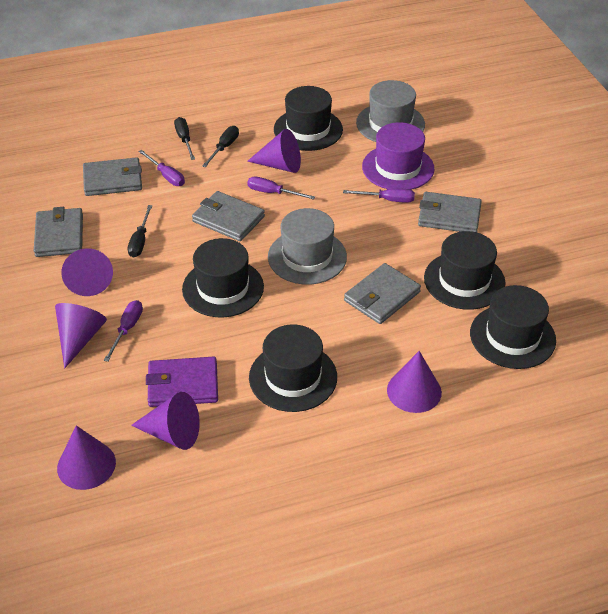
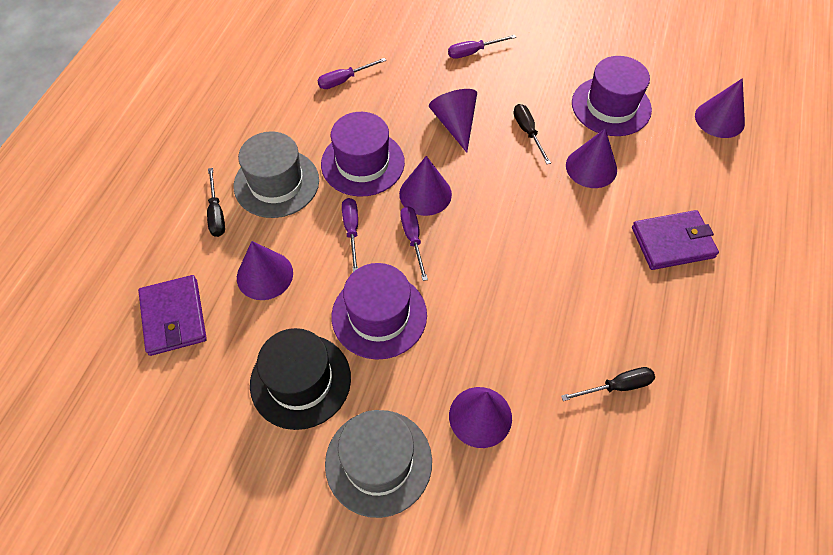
black hat: [182,238,264,317] [249,324,337,412] [274,86,343,151] [424,231,506,310] [470,285,556,369] = 5 -> [250,328,351,430] = 1
grey wallet: [34,207,83,257] [83,157,142,196] [192,191,265,241] [344,263,421,324] [418,192,482,232] = 5 -> none = 0
purple hat: [362,122,435,190] = 1 -> [321,112,405,197] [332,263,427,360] [572,56,652,136] = 3
purple wallet: [146,357,218,407] = 1 -> [138,275,207,356] [632,210,719,270] = 2

